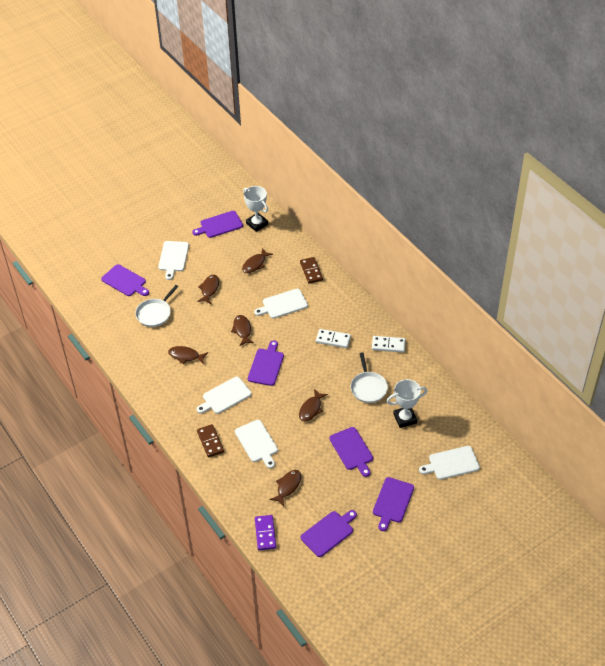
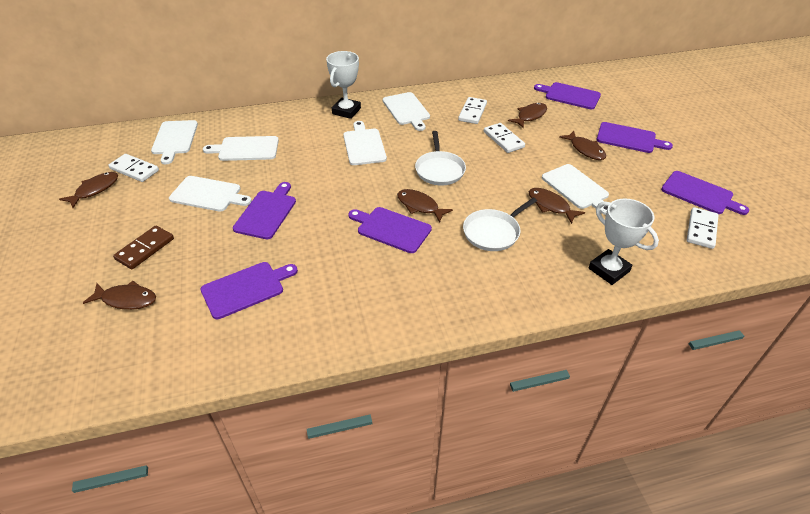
brown domino: [197,424,224,457] [300,257,323,284] = 2 -> [113,225,174,269] = 1
purple domino: [255,515,276,550] = 1 -> none = 0
white cutting board: [158,241,189,280] [196,377,252,414] [235,420,278,469] [254,289,308,319] [419,446,480,480] = 5 -> [151,120,198,164] [169,176,252,212] [203,136,279,161] [343,121,387,165] [383,92,430,131] [542,164,609,215] = 6
white domino: [316,329,351,348] [372,336,406,353] = 2 -> [109,154,159,182] [458,97,487,124] [484,123,525,153] [687,207,718,249] = 4

